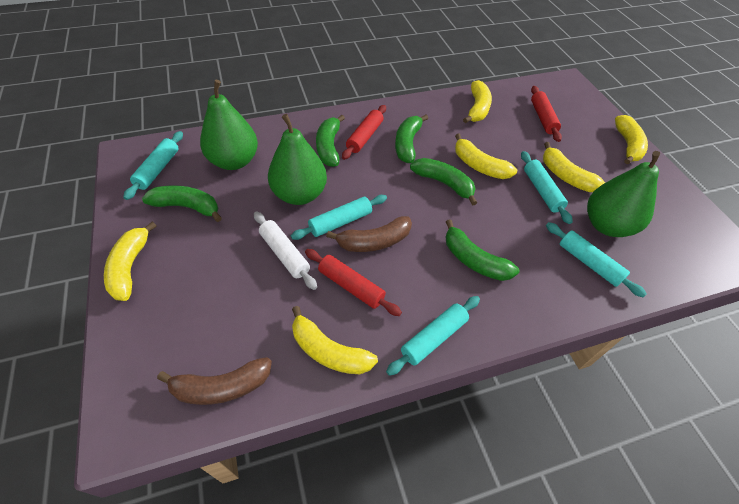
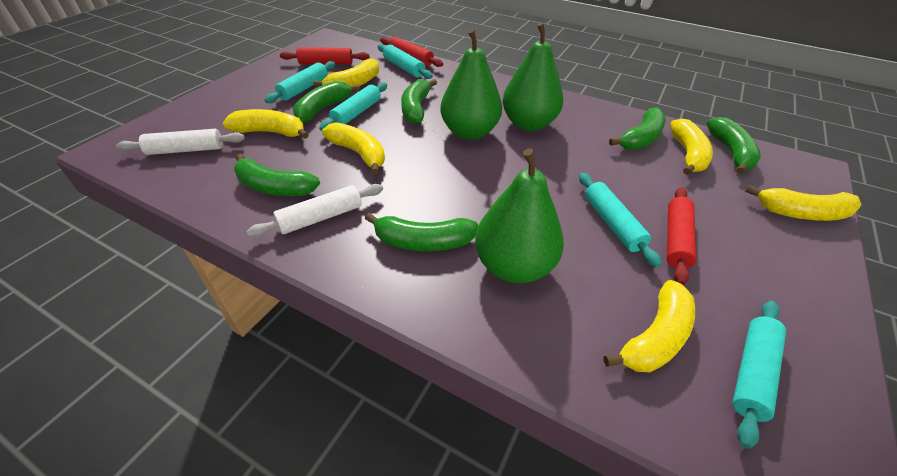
brown banana: [157,357,272,405] [326,216,412,252] = 2 -> none = 0
green banana: [142,185,222,222] [316,115,345,167] [395,115,428,163] [410,158,477,206] [445,219,519,281] = 5 -> [234,154,320,196] [293,81,360,123] [365,213,478,251] [401,79,437,124] [609,107,666,150] [707,117,761,174] = 6
white rolling pin: [254,211,317,290] = 1 -> [116,129,245,155] [246,184,383,237] = 2

